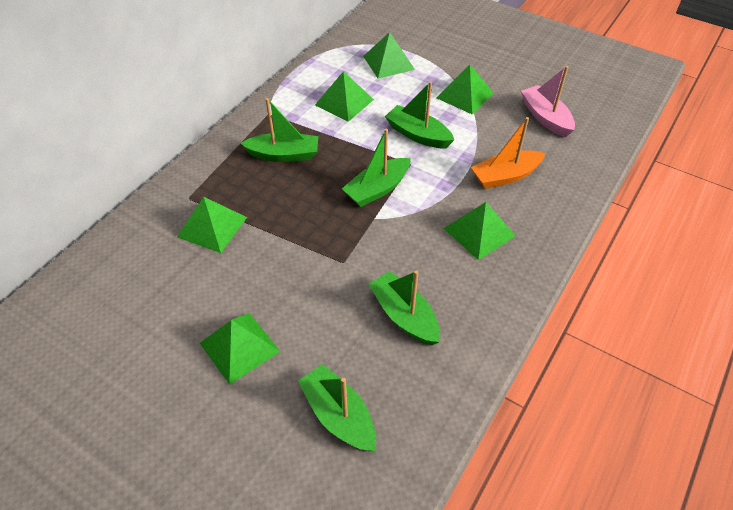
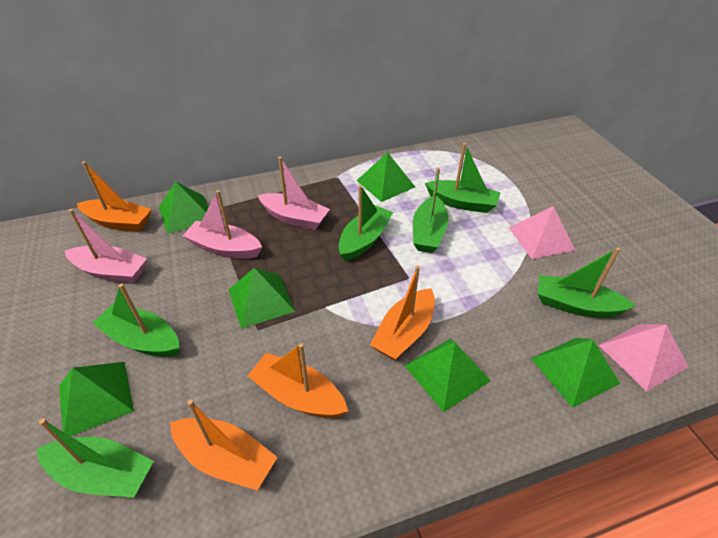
green boat: [240,98,318,162] [298,364,376,451] [342,129,411,207] [368,270,440,345] [385,81,454,148] = 5 -> [37,418,154,498] [92,284,180,357] [338,185,393,261] [413,168,449,253] [425,143,501,213] [538,247,636,318] = 6
orange boat: [471,117,546,189] = 1 -> [77,161,151,232] [170,400,278,491] [248,343,348,418] [370,265,435,361] = 4
pink boat: [521,66,575,137] = 1 -> [65,209,147,283] [182,190,262,259] [258,157,330,230] = 3
pink pyramid: none = 0 -> [509,206,575,259] [599,324,689,392] = 2

